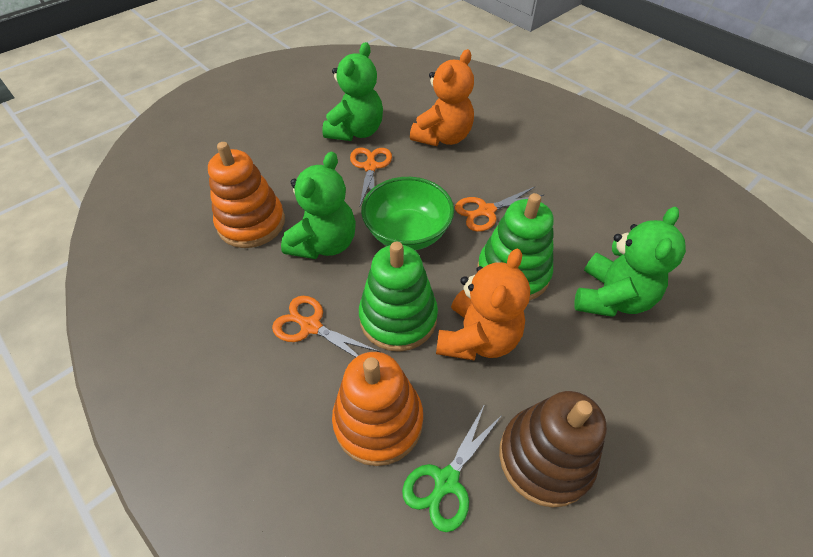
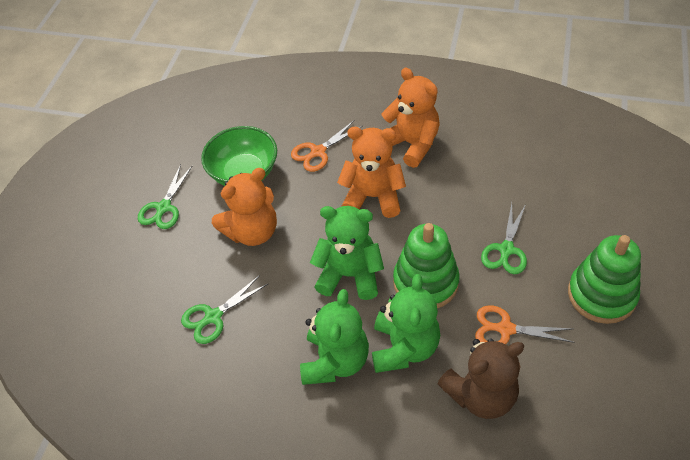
brown stacking toy: [499,391,607,508] = 1 -> none = 0
brown teddy bear: none = 0 -> [437,339,524,419] = 1
green scissors: [402,404,503,532] = 1 -> [138,164,192,229] [181,275,268,344] [481,203,527,274] = 3
orange scissors: [272,296,380,357] [350,148,392,206] [455,186,544,232] = 3 -> [291,121,363,172] [475,305,575,344] = 2
orange stacking toy: [208,142,285,248] [332,352,423,466] = 2 -> none = 0
orange teddy bear: [410,49,474,146] [436,249,530,360] = 2 -> [212,168,277,246] [337,127,406,218] [381,68,440,168] = 3

